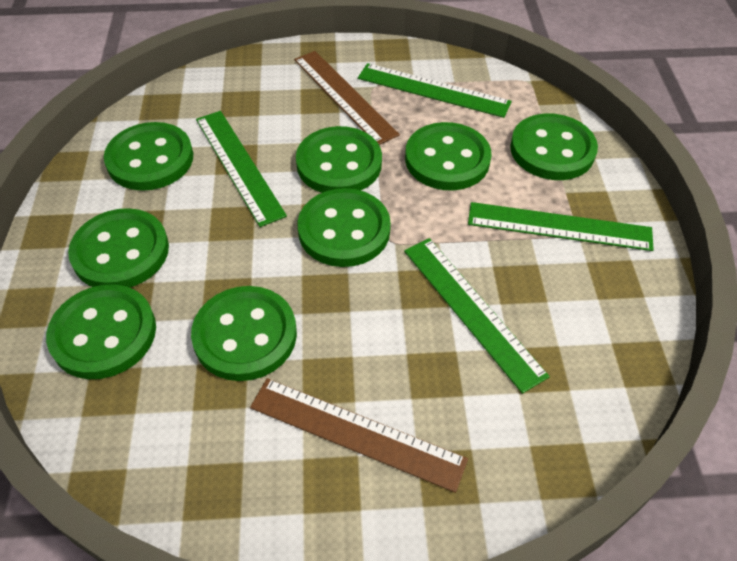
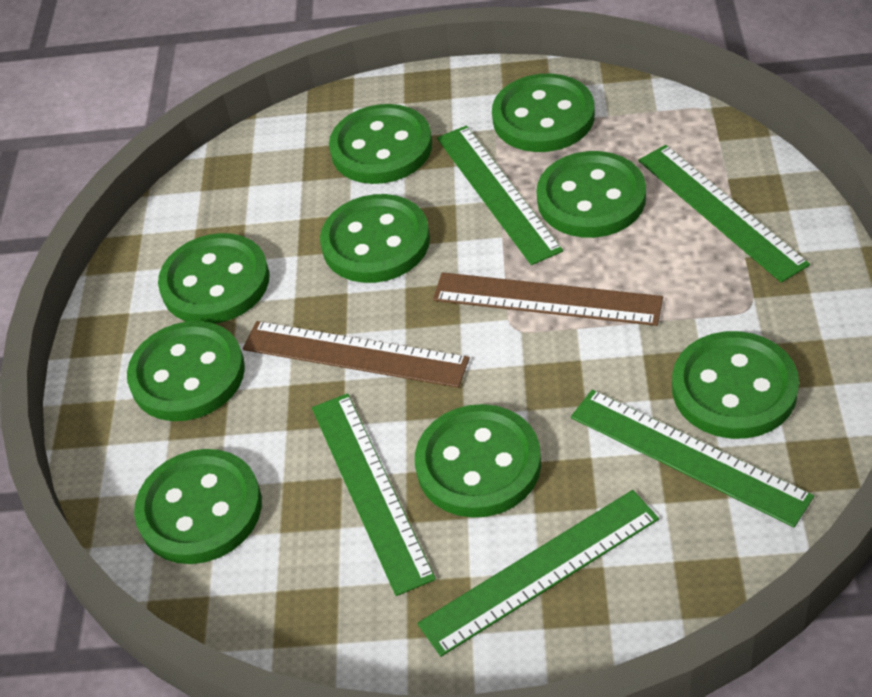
green button: [46,284,156,379] [68,208,169,288] [104,122,193,191] [191,286,297,381] [296,126,382,193] [297,188,391,267] [405,122,492,191] [510,113,598,180] = 8 -> [127,321,245,421] [134,449,262,564] [158,233,270,324] [320,194,430,283] [329,104,432,184] [415,404,541,518] [492,74,595,152] [536,151,646,238] [672,331,799,439] = 9
green ruler: [196,111,287,227] [358,63,512,118] [404,238,550,394] [468,202,654,251] = 4 -> [312,393,436,596] [417,490,659,657] [437,125,563,265] [571,390,814,527] [638,145,810,283] = 5

